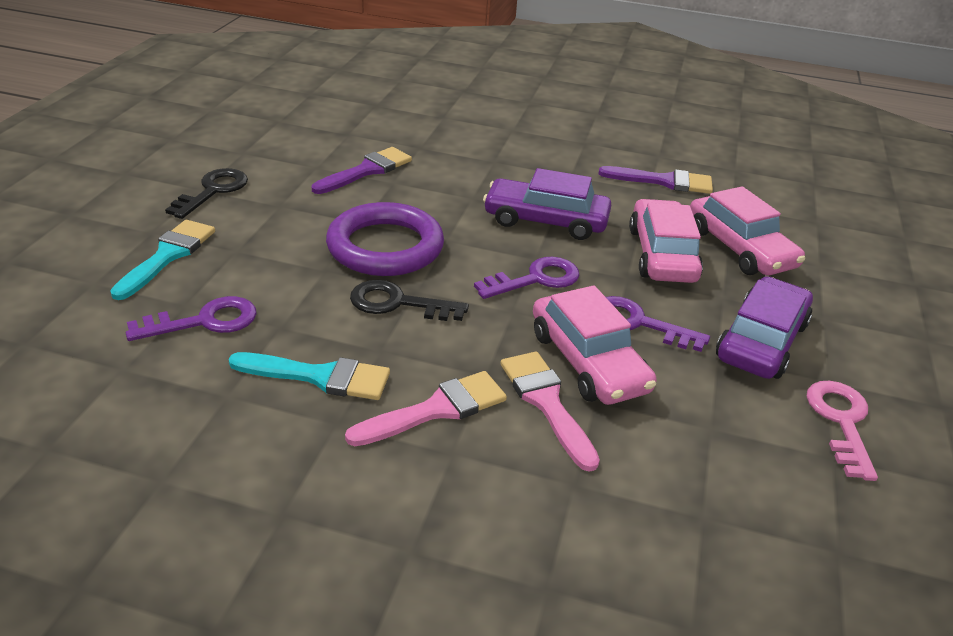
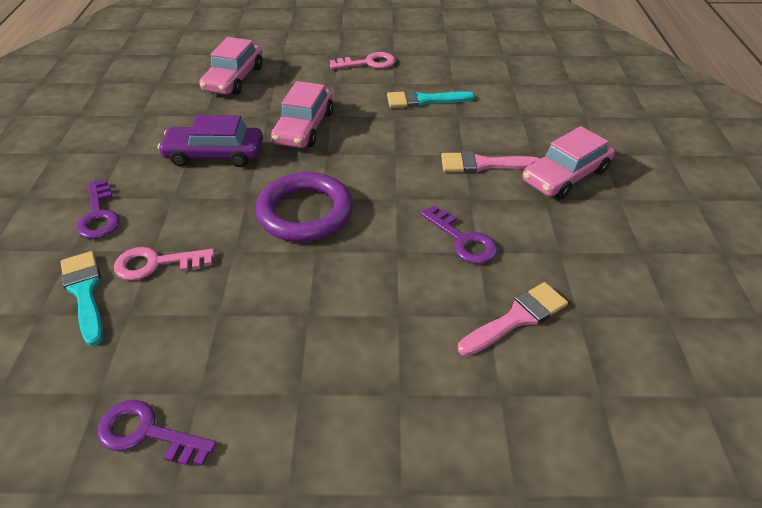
black key: [165,168,248,219] [350,280,469,321] = 2 -> none = 0
pink key: [807,381,878,481] = 1 -> [114,247,215,280] [330,52,395,69] = 2
purple brush: [312,147,412,194] [599,166,713,194] = 2 -> none = 0
purple car: [483,168,611,240] [716,276,813,379] = 2 -> [158,115,263,167] = 1

